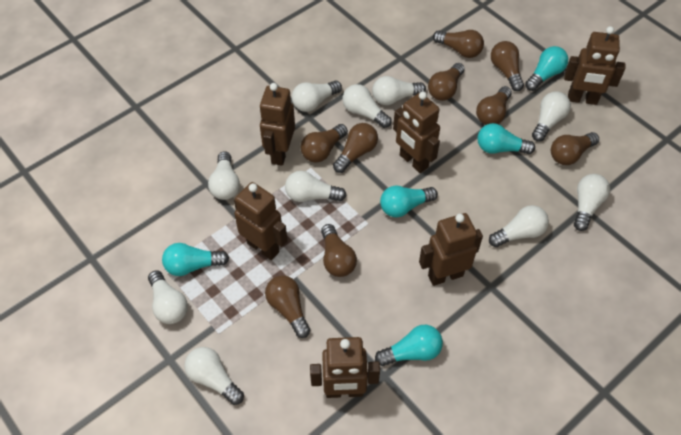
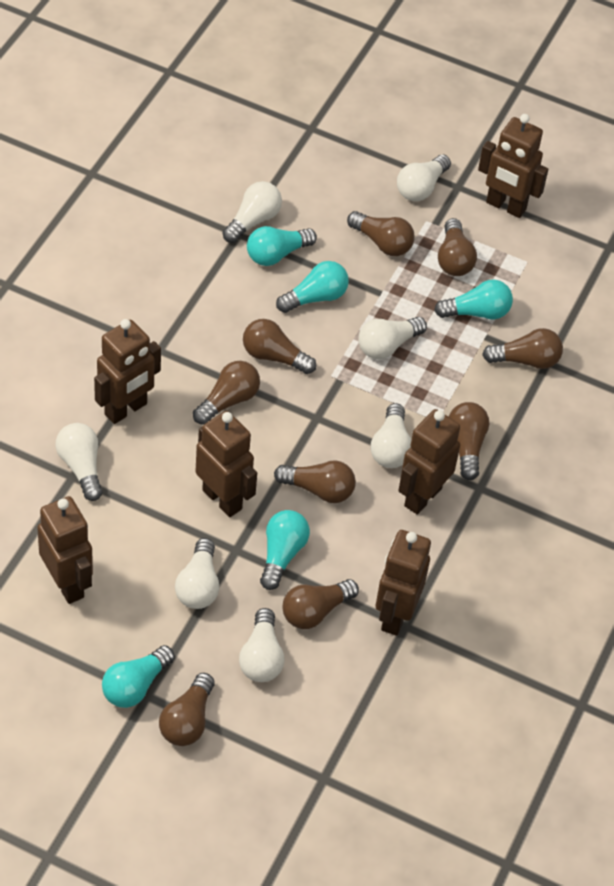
white light bulb: [148,270,188,324] [184,347,244,405] [208,151,240,200] [285,171,346,202] [292,80,342,112] [343,84,392,128] [372,76,426,105] [489,205,549,247] [532,91,571,142] [574,174,610,231] = 10 -> [56,423,103,501] [175,538,219,609] [223,181,282,243] [239,608,284,682] [359,317,427,359] [371,403,411,468] [397,155,451,201] = 7

